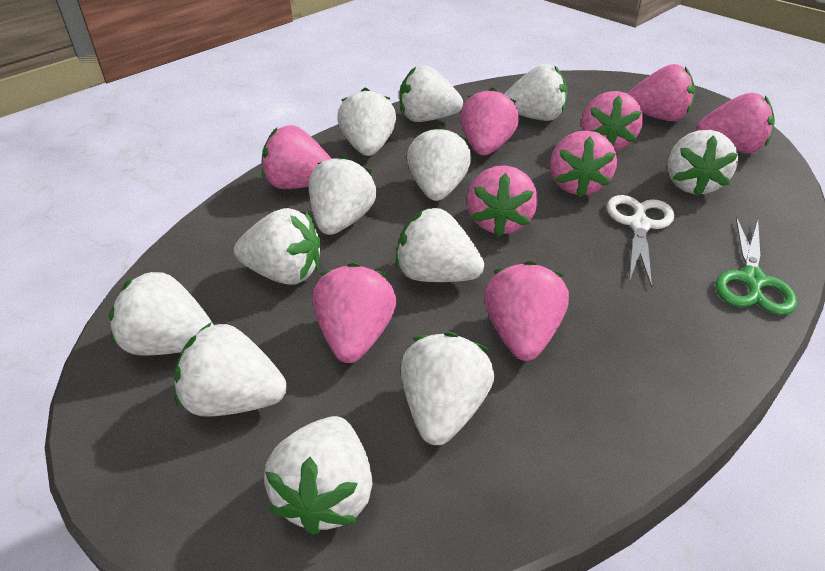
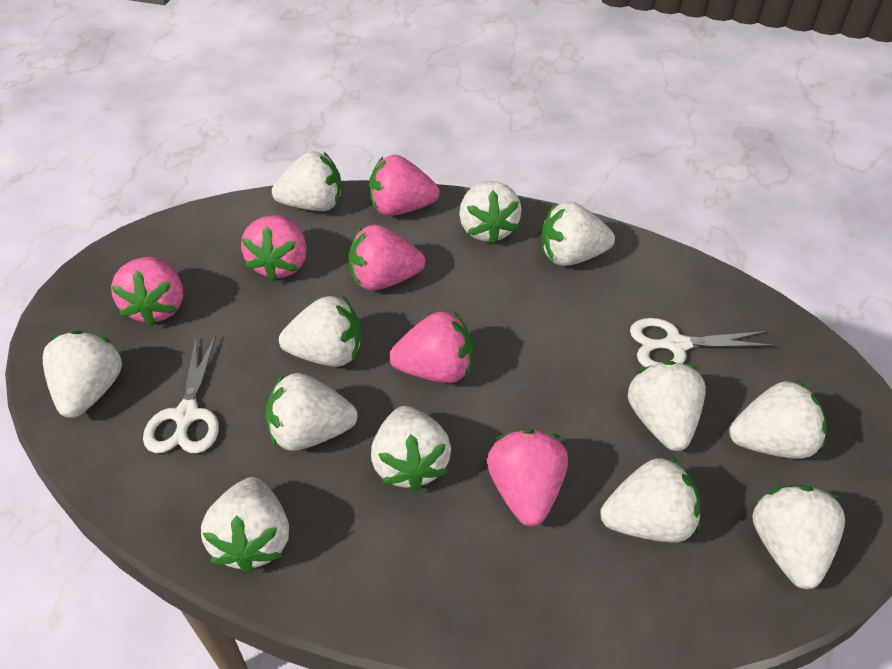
green scissors: [716,217,797,315] = 1 -> none = 0
pink strawberry: [261,125,332,189] [312,263,397,363] [460,87,519,155] [467,165,538,237] [484,261,569,361] [550,130,617,197] [582,91,643,151] [627,64,695,121] [697,93,775,154] = 9 -> [111,257,183,326] [241,215,307,282] [348,225,425,290] [369,155,439,216] [389,311,473,383] [487,429,568,526] = 6
white scissors: [607,195,674,288] = 1 -> [143,335,219,453] [630,318,775,367] = 2

